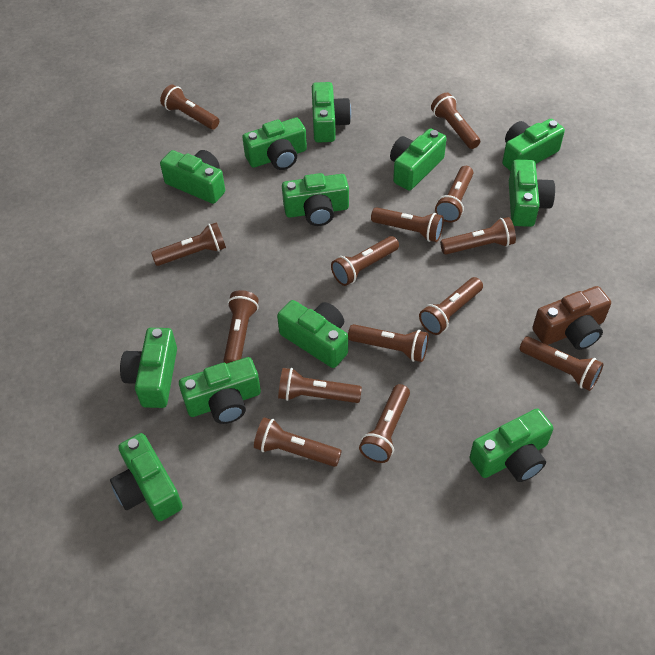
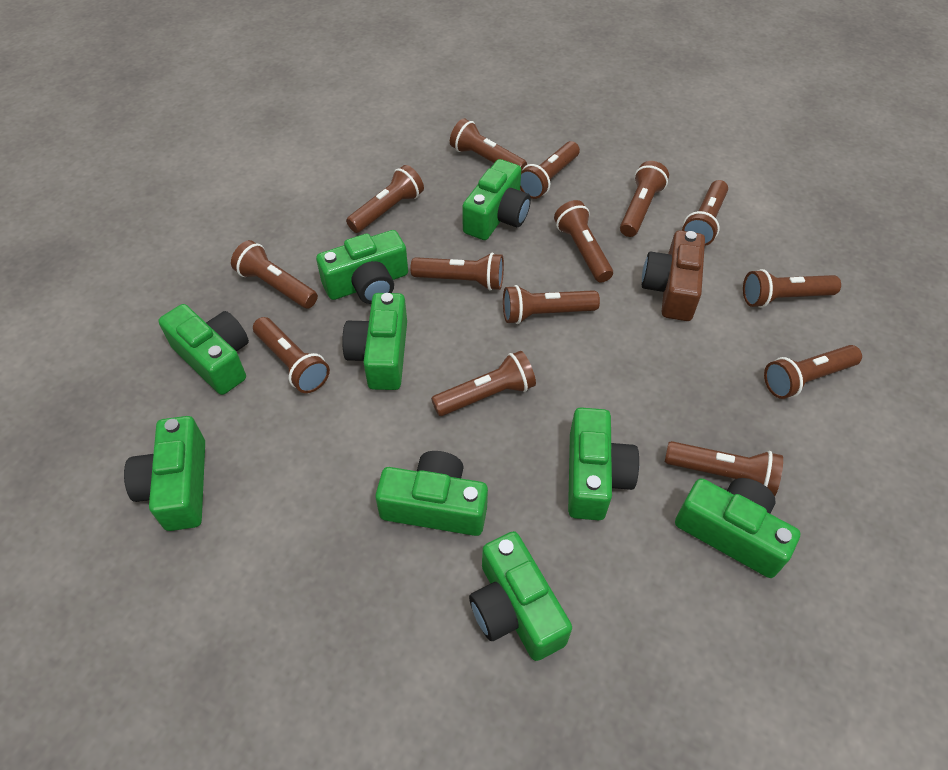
green camera: [110,433,183,521] [120,328,177,408] [160,150,225,204] [179,357,261,424] [242,117,307,170] [277,300,348,368] [282,173,349,226] [312,82,351,143] [390,128,447,191] [469,409,553,482] [502,119,565,171] [509,159,555,227] = 12 -> [124,416,205,531] [158,304,249,395] [316,230,408,304] [342,293,407,390] [375,451,488,536] [462,159,531,240] [469,531,572,661] [568,407,639,520] [675,478,801,578] = 9

